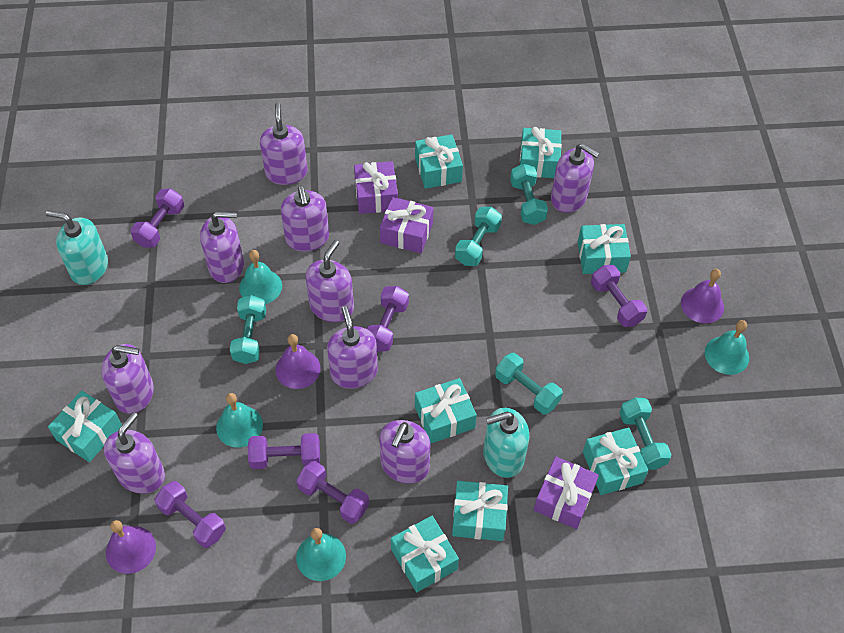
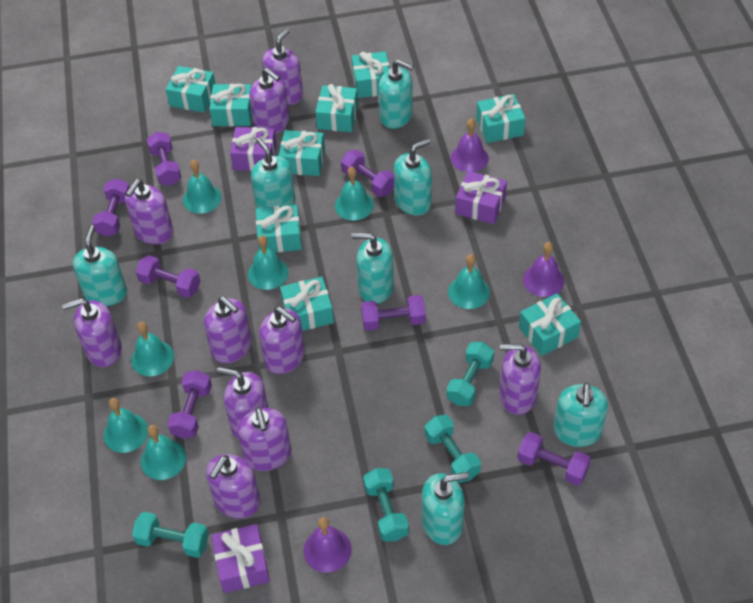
purple dumbbell: [130,189,184,248] [154,481,226,548] [248,433,320,469] [296,461,369,524] [367,286,409,351] [591,265,647,327] = 6 -> [92,178,130,237] [136,255,200,298] [147,132,181,186] [167,370,212,439] [341,150,394,197] [361,295,426,331] [517,432,591,486] = 7
purple soap dispenser: [101,344,154,414] [104,412,165,494] [200,211,244,283] [260,103,307,185] [281,186,329,252] [306,240,354,322] [327,306,378,389] [380,420,430,483] [551,143,600,213] = 9 -> [62,298,122,367] [125,179,173,245] [204,296,252,363] [206,454,261,519] [217,367,268,439] [237,407,291,471] [249,68,289,134] [259,307,305,374] [262,28,303,105] [499,344,541,415] = 10
turquoise bell: [216,393,263,448] [239,250,282,304] [296,528,346,581] [705,320,749,375] = 4 -> [104,398,148,453] [131,322,174,376] [141,425,186,480] [183,160,222,214] [248,235,289,290] [335,166,374,221] [448,254,490,309] = 7
turquoise dumbbell: [230,295,266,364] [455,207,502,266] [495,353,563,414] [510,164,548,225] [619,398,672,470] = 5 -> [132,512,209,558] [363,468,409,541] [425,415,481,483] [446,342,494,406] = 4
turquoise gift: [48,391,122,462] [391,516,459,592] [415,134,463,189] [415,378,477,443] [452,481,508,541] [520,127,562,178] [578,224,631,274] [583,427,648,495] = 8 -> [166,66,216,113] [209,84,252,126] [256,204,302,252] [279,130,325,176] [280,277,334,331] [315,84,358,132] [352,51,390,98] [476,94,526,143] [519,293,581,356] = 9
turquoise soap dispenser: [46,210,108,285] [483,408,529,478] = 2 -> [73,225,127,306] [251,138,295,208] [351,233,394,304] [379,59,414,129] [394,138,432,216] [422,472,469,545] [553,383,608,447] = 7

